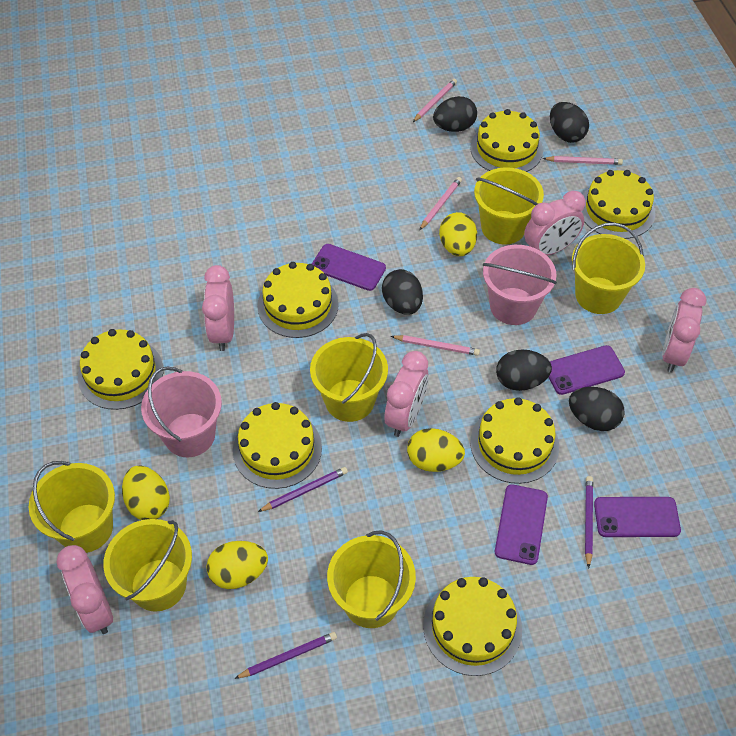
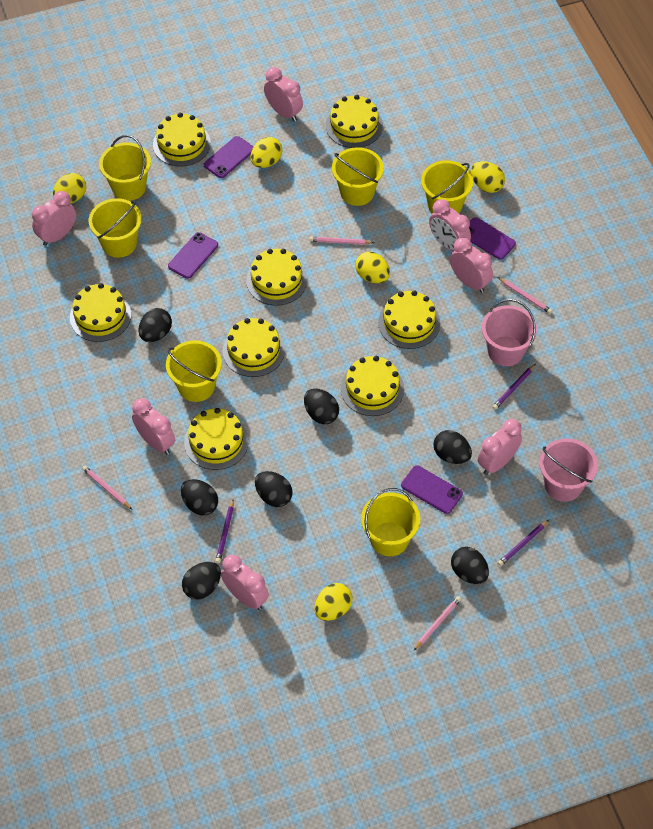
black egg: [382,269,423,315] [433,96,477,132] [496,349,552,391] [550,102,589,143] [569,387,625,431] = 5 -> [139,308,172,342] [181,479,218,516] [182,562,221,600] [255,471,293,507] [304,389,339,424] [433,430,472,464] [451,547,489,584] = 7
pink clock: [57,545,113,634] [202,265,234,351] [385,351,428,437] [524,191,586,256] [662,288,706,373] = 5 -> [32,191,76,246] [132,398,175,455] [221,555,269,610] [264,67,303,122] [429,199,471,252] [450,237,493,293] [478,419,522,475] = 7
yellow cake: [78,329,164,410] [233,402,322,489] [257,262,339,338] [423,577,522,676] [470,109,543,172] [470,397,559,484] [581,170,655,239] = 7 -> [70,283,131,342] [153,113,211,167] [184,408,249,470] [223,318,285,377] [246,249,307,306] [326,95,383,148] [341,356,404,416] [378,290,440,349] = 8
yellow egg: [122,465,170,520] [206,541,268,589] [407,428,465,472] [439,212,477,256] = 4 -> [53,173,86,204] [251,137,282,168] [315,583,353,621] [355,252,390,283] [471,161,505,193] = 5

